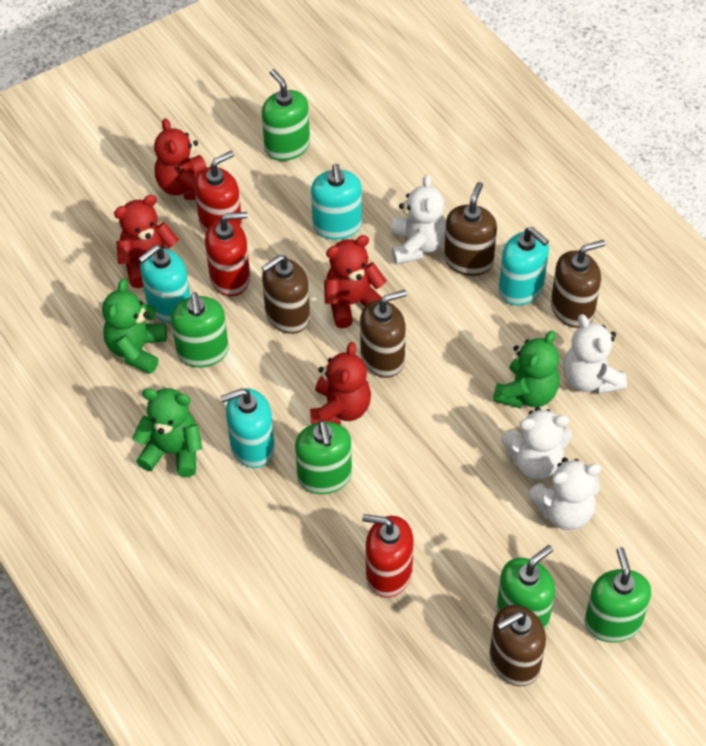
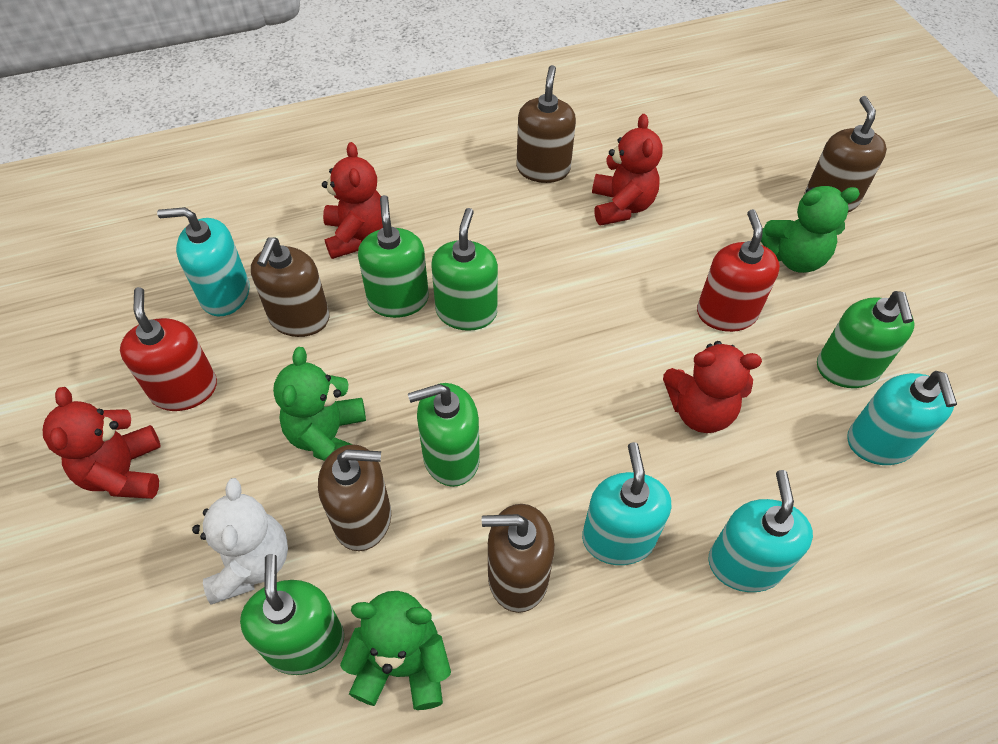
red soap dispenser: [194,151,242,233] [205,212,250,296] [362,514,414,598] = 3 -> [120,287,217,411] [697,209,780,332] = 2
white teddy bear: [391,175,446,265] [501,407,572,479] [528,457,601,530] [563,314,627,394] = 4 -> [192,478,288,604] = 1

